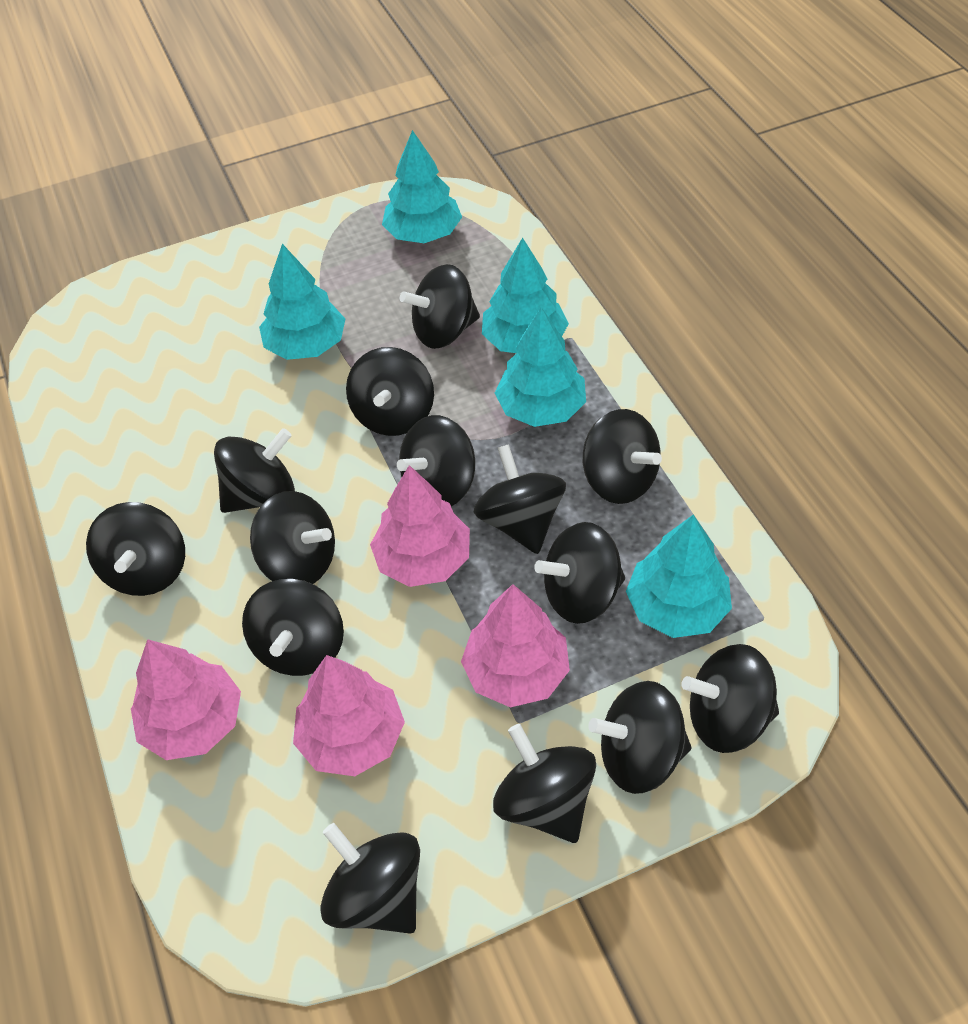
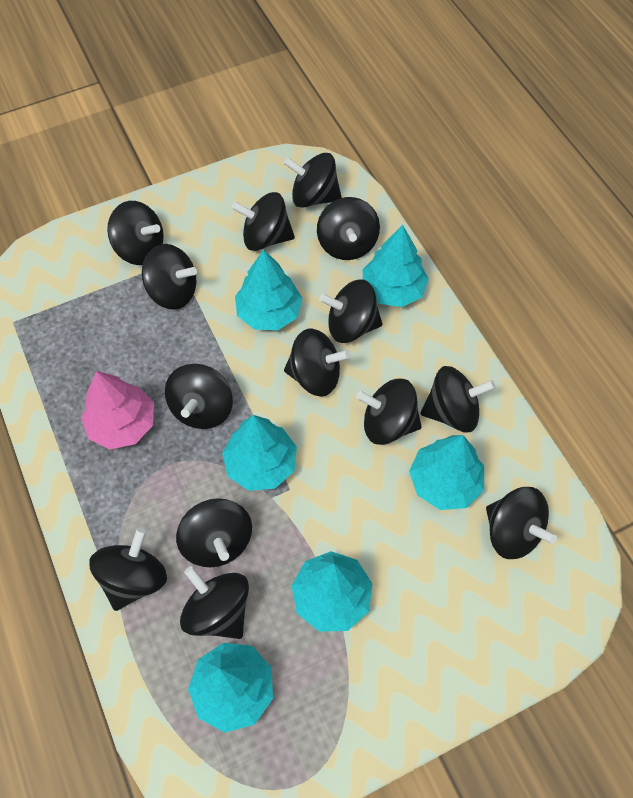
pink tree: [131,639,241,760] [293,655,405,776] [370,465,470,587] [461,584,570,707] = 4 -> [81,371,154,449] = 1
turquoise tree: [259,244,345,360] [382,130,462,243] [482,237,569,353] [495,307,586,427] [626,515,732,638] = 5 -> [188,643,273,732] [222,415,297,491] [235,249,303,330] [292,551,372,632] [363,225,429,307] [409,435,484,510] = 6

